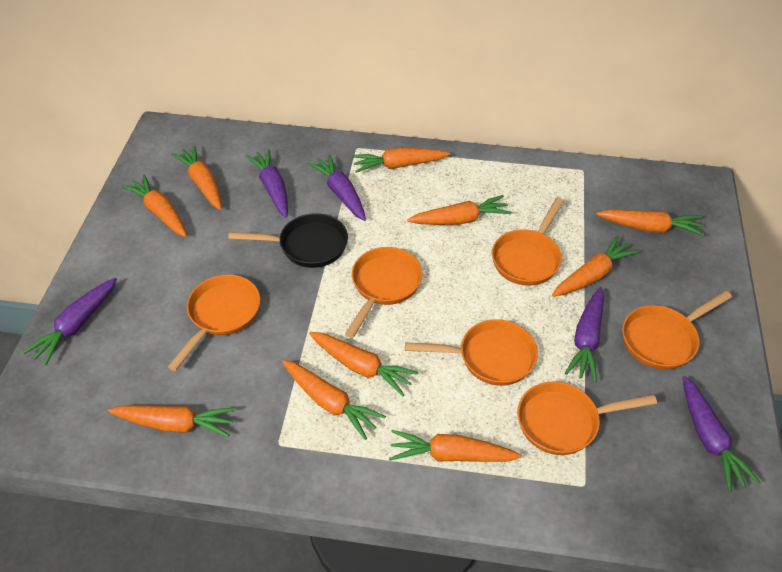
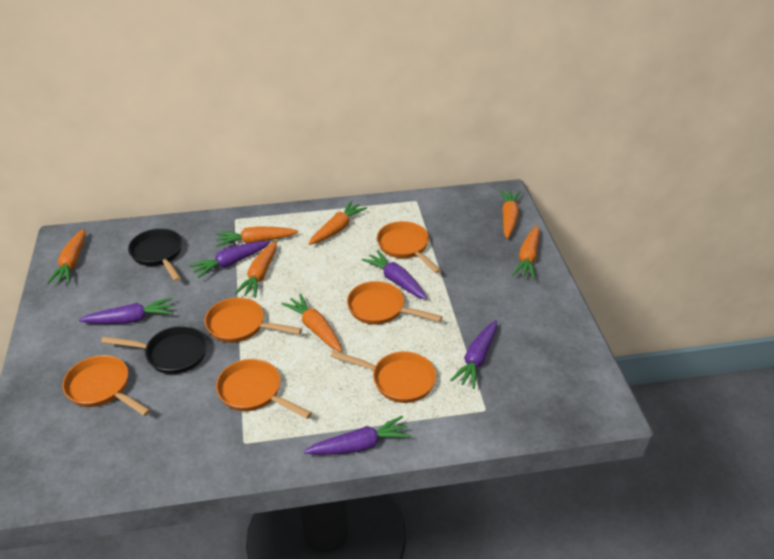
black pan: [228,213,348,268] = 1 -> [101,326,207,374] [128,228,182,281] = 2
orange carrot: [108,405,236,437] [122,174,187,237] [171,145,222,210] [282,360,386,440] [309,332,419,396] [352,148,450,173] [389,430,522,462] [407,195,512,225] [552,236,639,297] [596,210,705,236] = 10 -> [47,229,86,284] [216,226,298,247] [234,241,277,298] [281,294,342,352] [308,201,367,245] [500,190,520,239] [512,225,540,279] = 7

